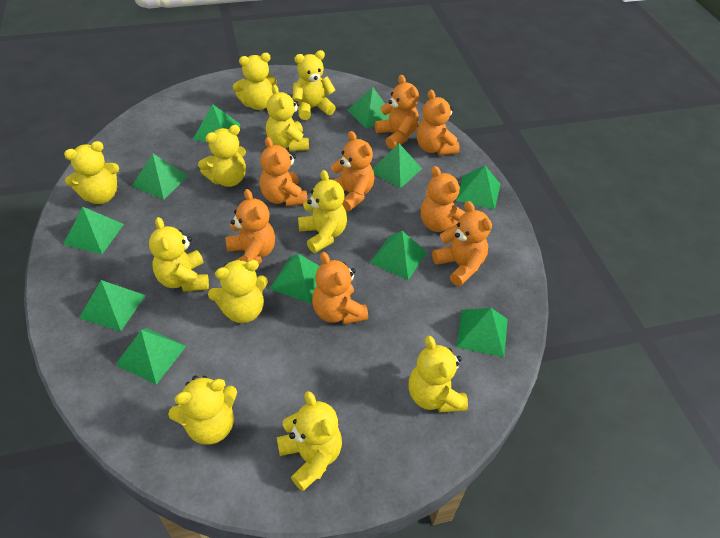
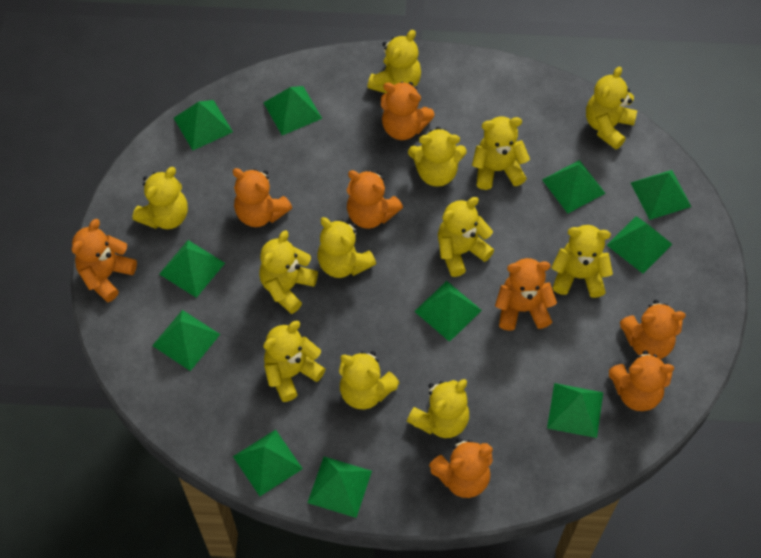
yellow teddy bear: [64,141,119,204] [149,217,209,292] [168,376,237,445] [198,125,246,187] [208,260,268,323] [233,53,277,110] [266,84,309,151] [277,391,342,491] [293,50,336,120] [298,170,347,253] [409,336,468,413] = 11 -> [132,167,188,229] [259,230,318,314] [263,321,325,402] [318,217,376,278] [339,351,400,409] [368,30,421,93] [407,379,469,438] [408,127,466,187] [438,197,494,277] [472,117,530,190] [551,225,613,298] [586,67,637,150] = 12

